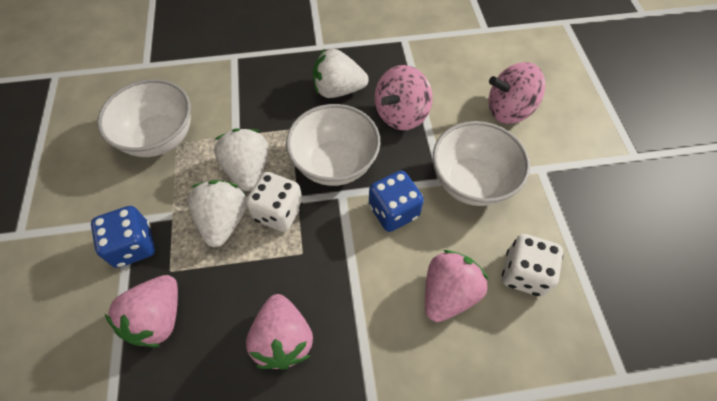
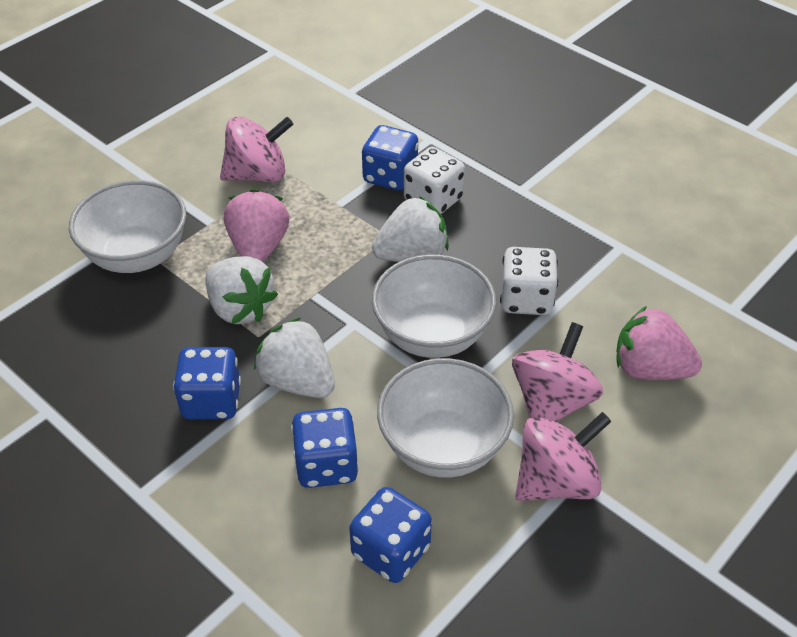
blue dice: [91,206,155,268] [369,170,424,232] = 2 -> [173,347,241,420] [291,408,359,488] [349,487,432,583] [362,125,419,191] = 4
pink spinning top: [375,65,433,130] [489,62,546,124] = 2 -> [220,117,293,182] [512,322,603,422] [515,412,611,501] = 3
pink strawberry: [105,275,178,347] [246,294,313,370] [425,250,489,322] = 3 -> [224,189,289,262] [616,306,702,380] = 2

